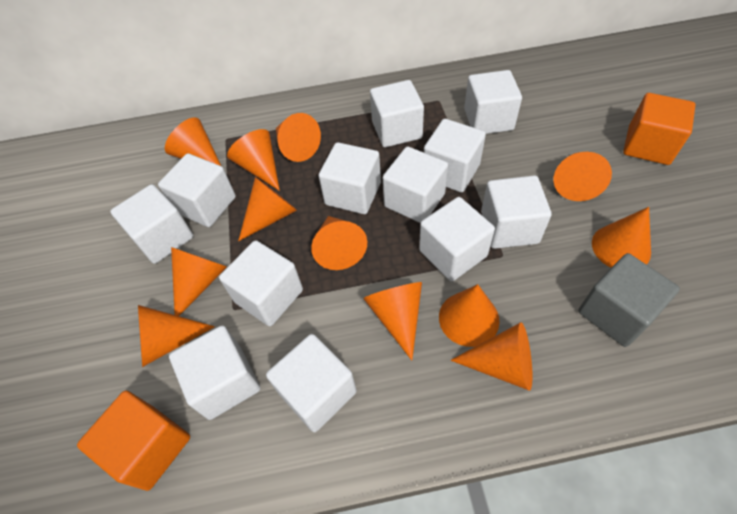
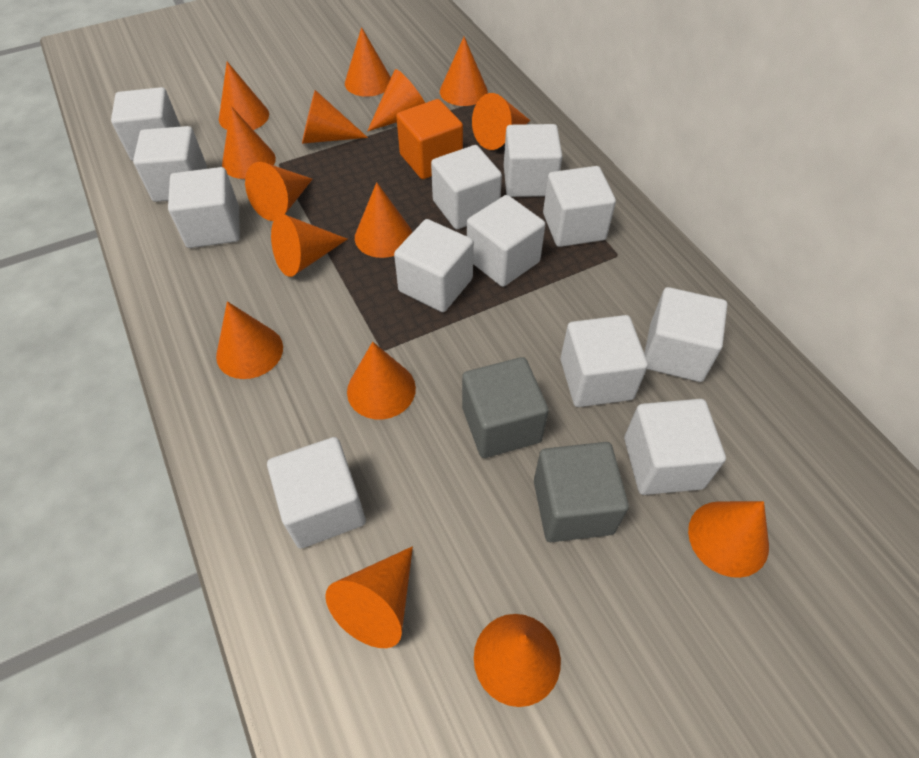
grey cube: [578,253,680,347] = 1 -> [462,357,549,458] [534,442,629,542] = 2
orange cone: [138,305,215,367] [165,117,221,166] [171,247,227,316] [227,129,280,191] [238,177,297,241] [276,113,321,162] [311,216,367,270] [363,282,422,360] [439,284,500,347] [450,322,533,391] [554,152,612,201] [592,207,651,268] = 12 -> [216,301,283,379] [219,62,269,130] [222,106,276,179] [245,162,313,221] [271,214,348,277] [302,90,368,144] [325,546,413,648] [345,27,391,97] [347,342,416,419] [355,182,412,258] [368,69,425,131] [440,37,488,106] [472,93,530,150] [474,614,561,707] [688,501,769,578] = 15
orange cube: [77,391,190,491] [623,93,696,165] = 2 -> [396,99,463,179] = 1

